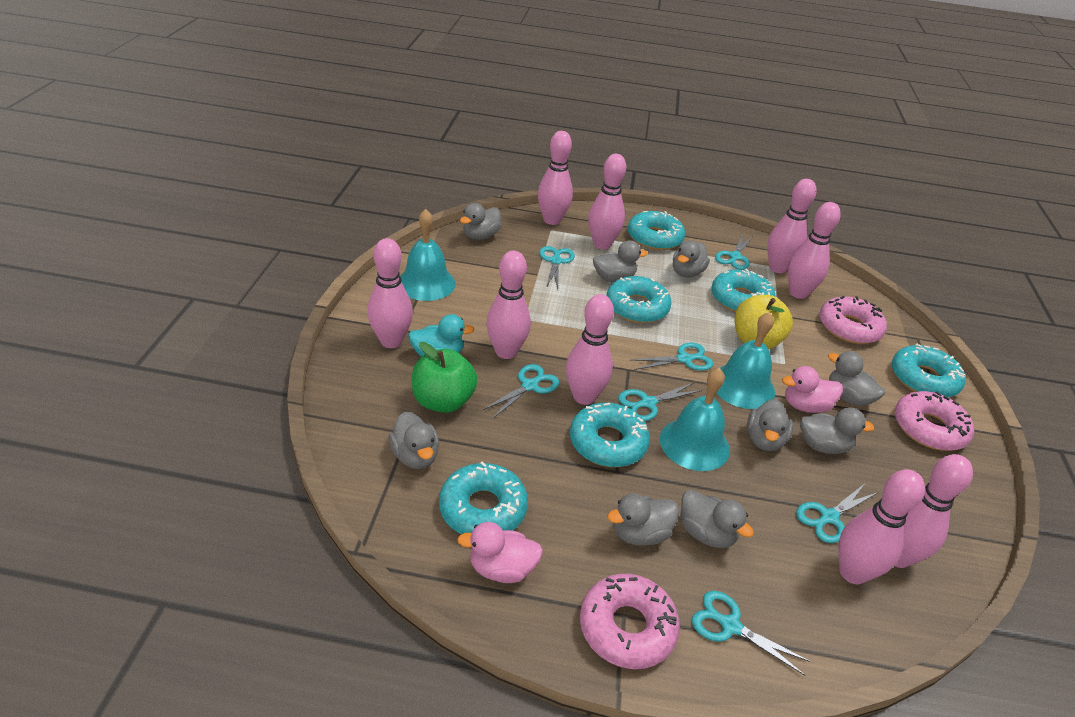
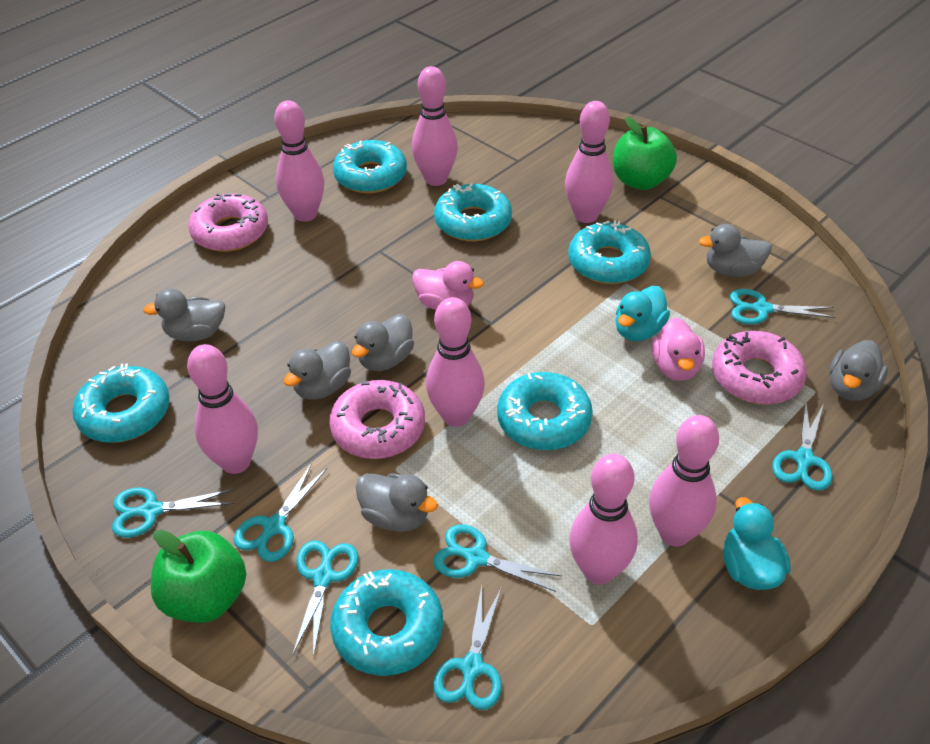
green apple: [412,342,477,413] = 1 -> [151,529,246,623] [613,117,677,190] = 2
grey duck: [389,411,439,469] [460,203,501,240] [593,240,648,282] [607,493,679,546] [673,240,710,277] [681,490,754,548] [747,399,793,451] [800,408,874,454] [828,351,885,406] = 9 -> [143,288,225,342] [284,341,351,400] [352,314,414,371] [356,473,438,532] [699,224,772,277] [829,340,888,401] = 6
pink bowling pin: [367,238,413,348] [486,251,531,359] [538,131,573,225] [566,294,614,405] [588,154,626,250] [767,179,817,273] [788,202,841,299] [838,469,925,584] [895,454,973,568] = 9 -> [187,344,258,474] [274,100,324,222] [412,66,458,186] [426,297,485,427] [565,101,613,223] [569,454,638,584] [649,415,719,546] = 7
turquoise bell: [400,209,456,301] [660,368,730,471] [716,312,775,409] = 3 -> none = 0
turquoise duck: [408,314,475,357] = 1 -> [616,286,670,341] [723,497,791,590] = 2
yellow apple: [735,295,793,349] = 1 -> none = 0

